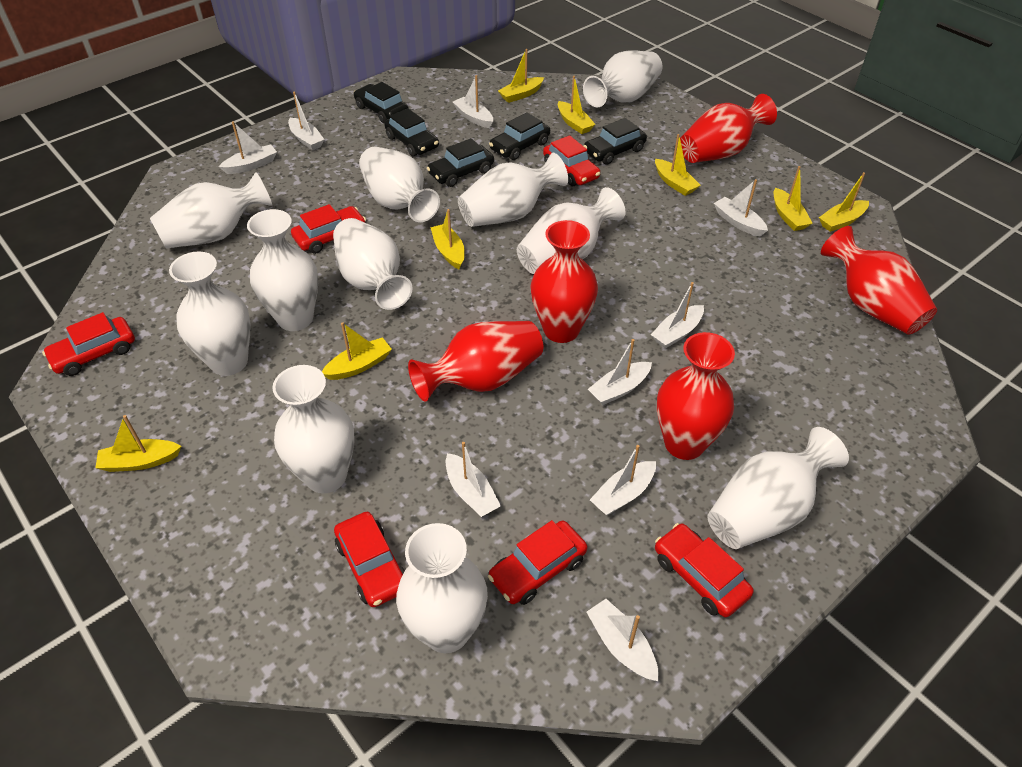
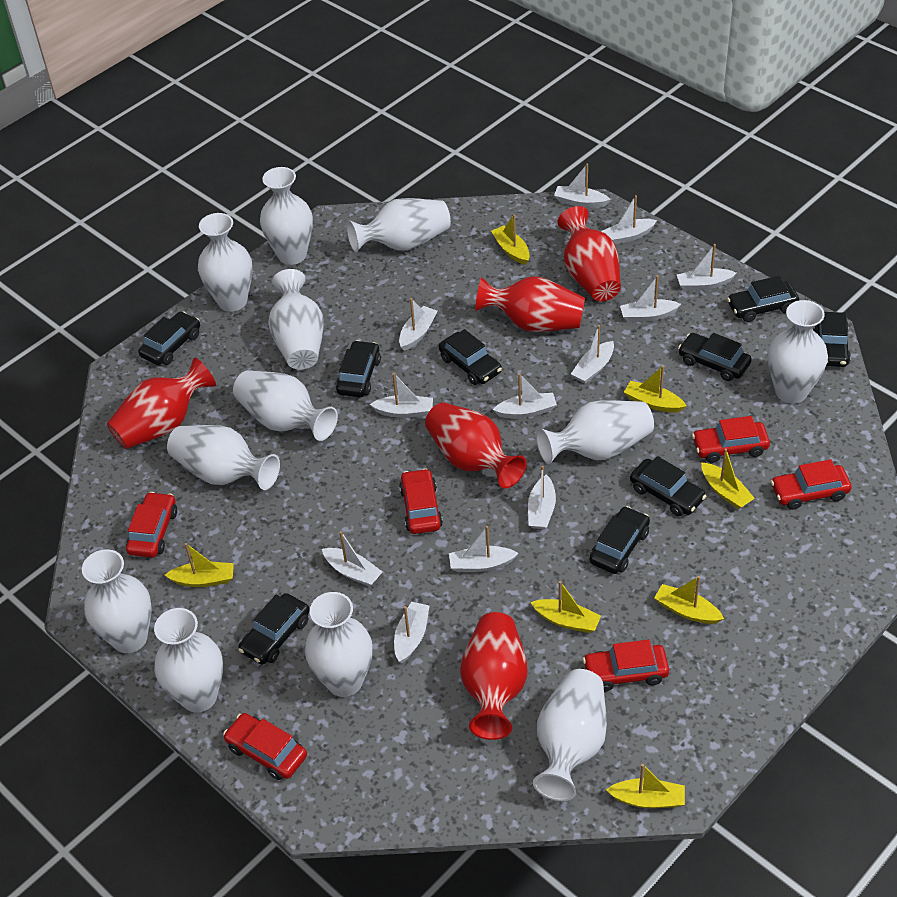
black car: [354,82,408,123] [384,108,439,156] [427,138,494,187] [489,112,550,160] [584,118,647,165] = 5 -> [138,311,200,365] [238,593,310,665] [336,340,381,397] [439,329,502,385] [590,506,650,574] [630,456,706,516] [678,333,752,381] [727,276,799,322] [813,312,851,367] = 9
white boat: [219,121,277,174] [288,92,325,150] [446,442,501,517] [453,75,493,128] [586,599,658,681] [588,339,652,405] [590,445,656,516] [651,282,704,349] [714,179,768,236] = 9 -> [322,531,382,587] [370,373,433,418] [394,602,430,663] [399,298,437,351] [449,526,518,572] [493,373,557,419] [528,466,556,529] [554,164,610,208] [571,325,614,384] [602,195,657,244] [620,275,681,322] [677,244,736,291] = 12
white vase: [150,172,272,249] [169,252,251,376] [247,209,318,331] [272,365,355,493] [333,218,413,310] [359,147,440,222] [396,523,488,653] [458,153,568,227] [517,187,625,274] [583,50,663,107] [707,427,849,549] = 11 -> [82,549,152,653] [154,608,223,713] [167,425,280,490] [198,213,253,312] [233,370,338,441] [260,167,313,265] [268,269,324,370] [305,592,373,697] [347,198,451,252] [533,669,607,801] [536,400,654,464] [768,300,828,404] = 12
yellow boat: [95,415,181,472] [322,322,392,380] [430,209,465,269] [498,49,544,103] [558,76,596,134] [655,134,701,196] [774,166,813,231] [819,172,869,232] = 8 -> [165,543,234,587] [491,214,530,265] [531,581,601,633] [606,764,685,808] [624,366,686,413] [654,576,724,624] [701,448,755,509] = 7

